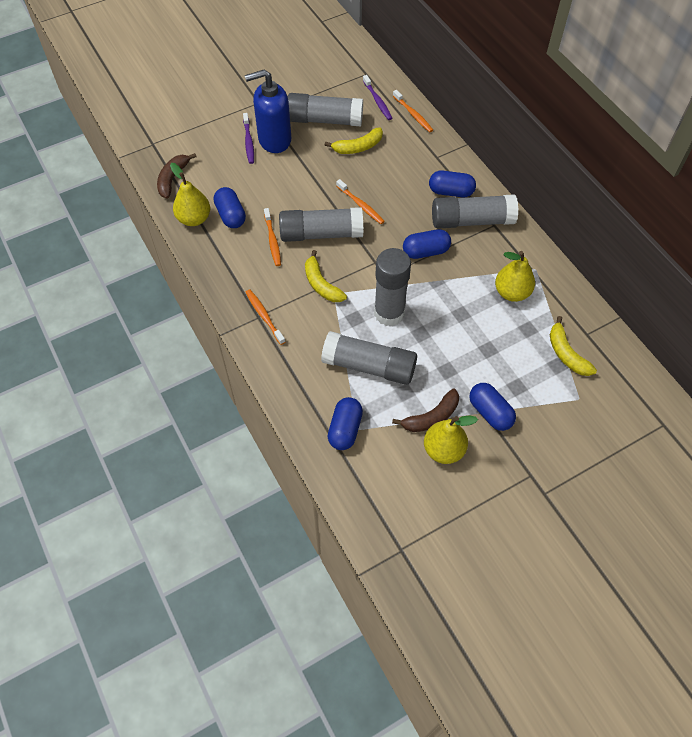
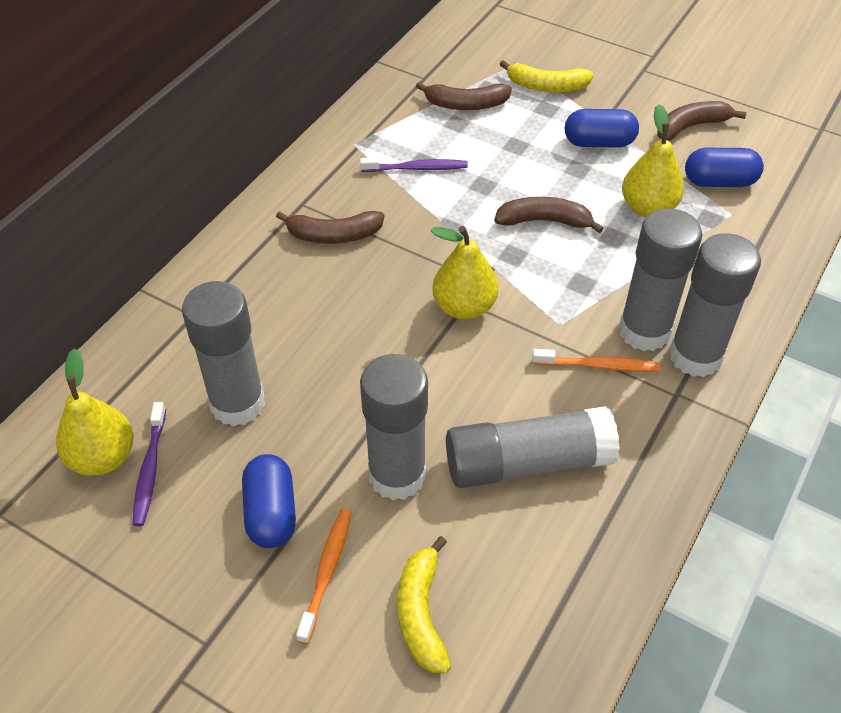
blue capsule: [214,187,246,228] [328,397,363,450] [403,229,451,259] [429,170,476,197] [469,383,516,431] = 5 -> [242,454,296,548] [565,109,639,148] [685,148,764,187] = 3
blue soap dispenser: [245,70,291,153] = 1 -> none = 0
brown banana: [157,153,197,199] [392,389,459,432] = 2 -> [276,211,384,244] [416,82,512,110] [494,197,604,233] [657,101,747,141] = 4
orange toothbrush: [245,289,285,345] [264,208,281,266] [336,179,385,224] [393,90,433,132] = 4 -> [296,509,352,644] [532,349,660,372] = 2
yellow banana: [305,250,347,302] [325,127,383,154] [550,316,597,376] = 3 -> [398,536,451,674] [499,60,594,92] = 2

